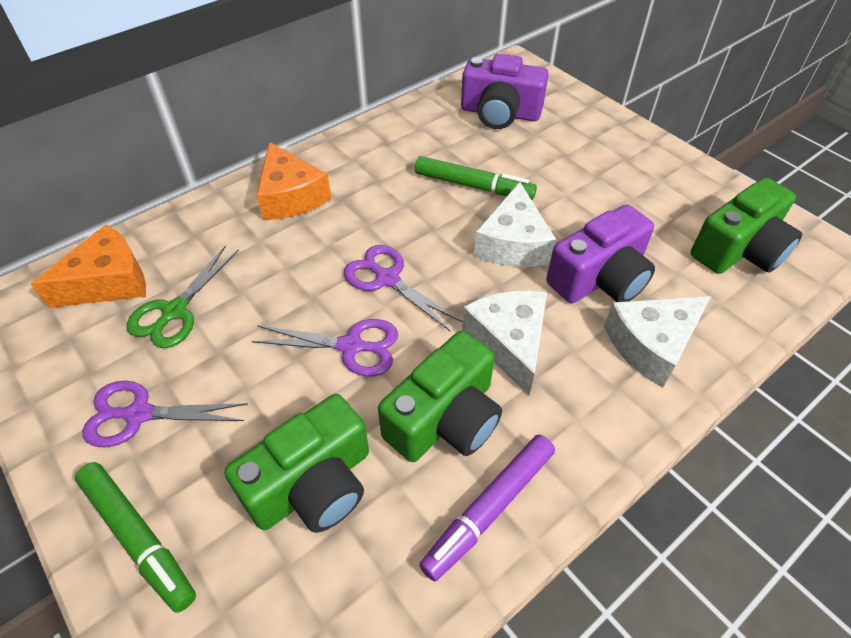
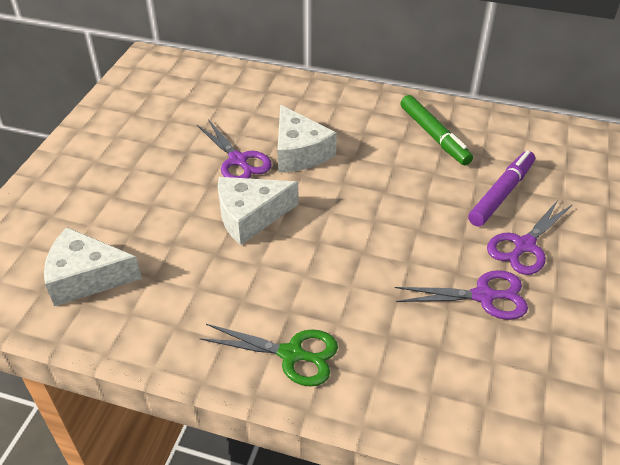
green camera: [224,394,369,533] [378,331,502,462] [691,178,803,274] = 3 -> none = 0
green marker: [75,462,196,613] [415,156,537,200] = 2 -> [400,95,473,165] = 1
orange cheese: [31,225,146,308] [256,142,331,220] = 2 -> none = 0
purple camera: [461,54,549,129] [546,205,655,303] = 2 -> none = 0

